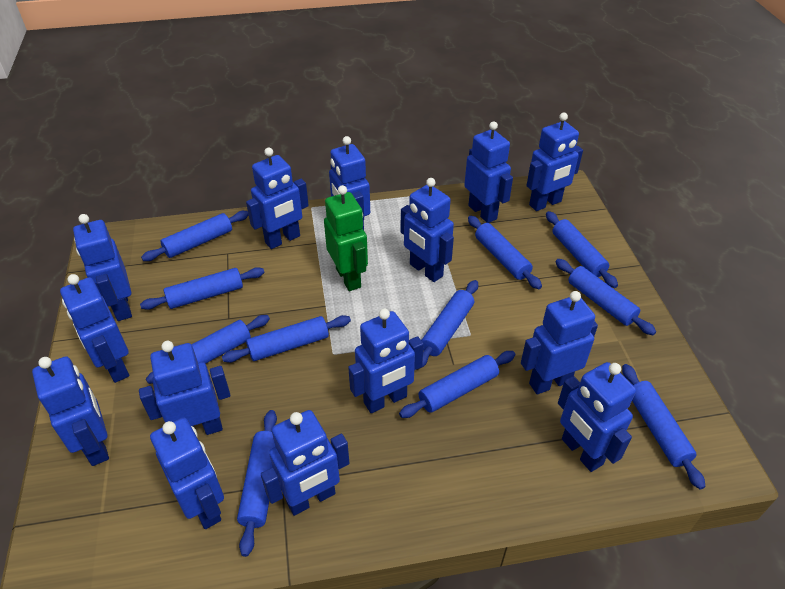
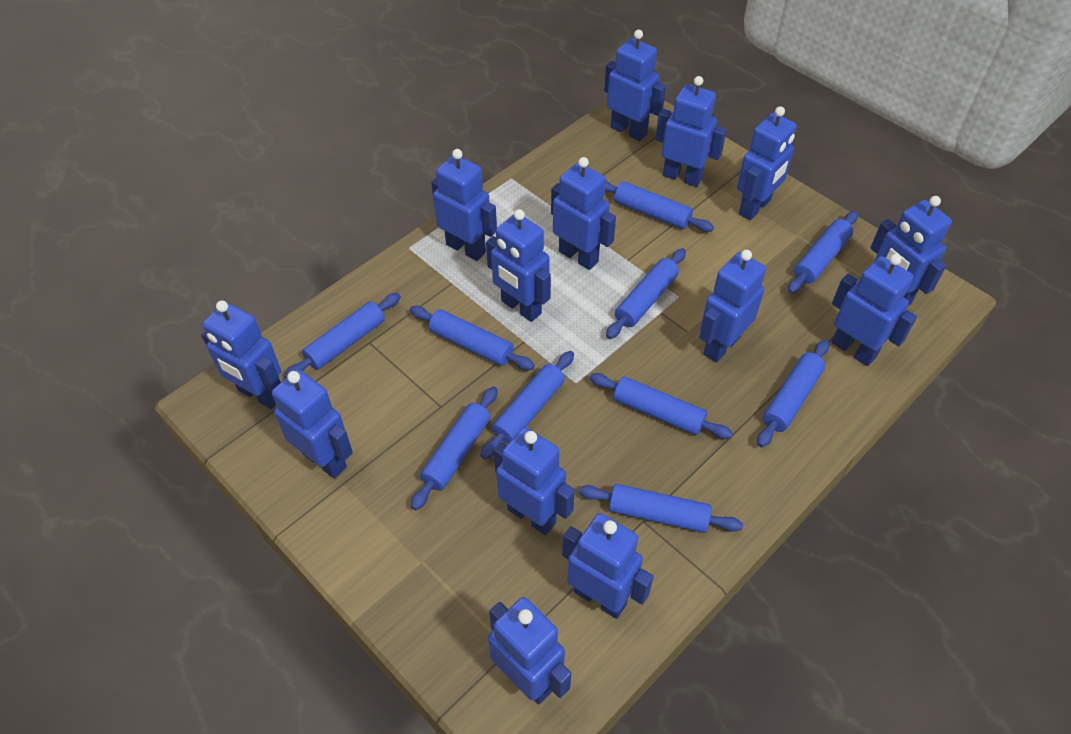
blue rolling pin: [140,267,265,310] [141,211,249,261] [146,315,270,384] [222,315,351,363] [237,410,277,557] [399,351,515,418] [419,280,478,369] [468,216,542,289] [546,211,618,288] [555,259,656,335] [622,364,705,490] = 11 -> [284,293,401,379] [410,306,535,370] [411,386,498,510] [480,351,574,459] [579,484,743,533] [590,373,733,439] [605,181,714,232] [606,248,686,339] [757,340,829,447] [788,211,858,294] = 10
green robot: [324,185,368,291] = 1 -> none = 0

